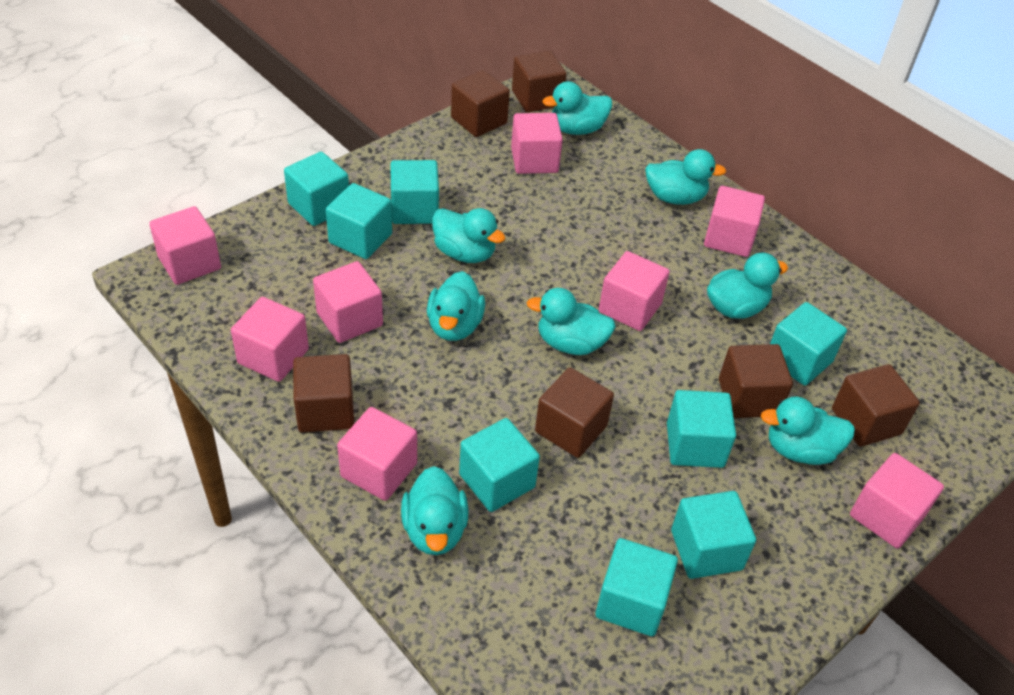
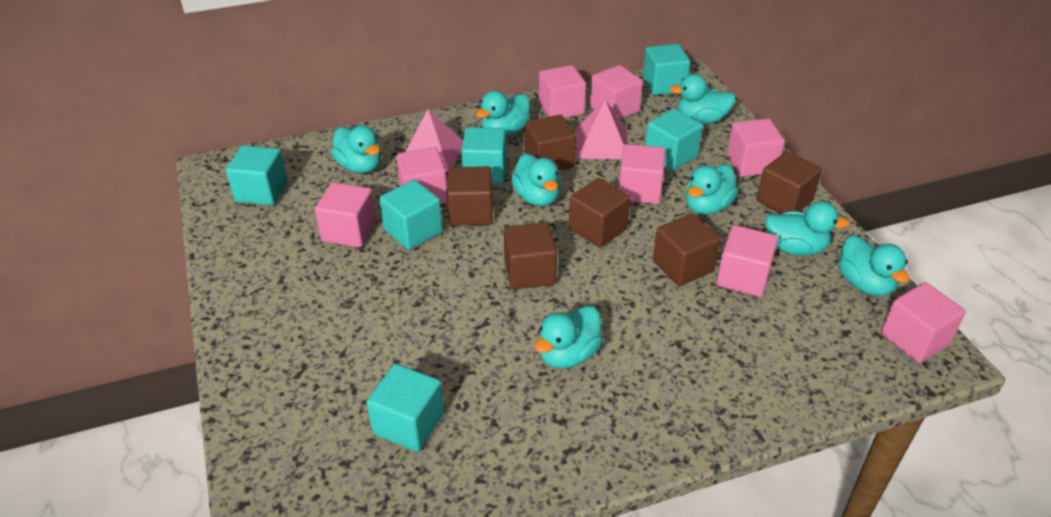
pink pyramid: none = 0 -> [405,109,463,172] [576,100,628,159] = 2
turquoise cube: [284,151,349,226] [326,183,392,259] [390,160,439,224] [459,418,540,512] [595,538,678,636] [667,390,736,468] [671,491,756,579] [770,302,847,386] = 8 -> [226,145,287,205] [366,364,444,452] [379,180,443,250] [461,127,506,184] [643,44,690,95] [645,109,703,171] = 6

